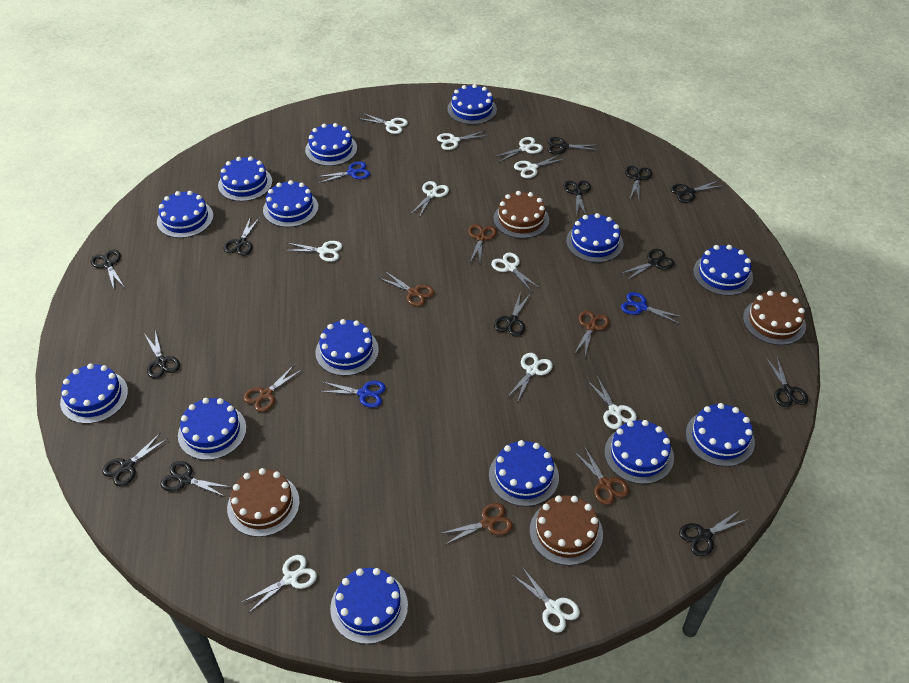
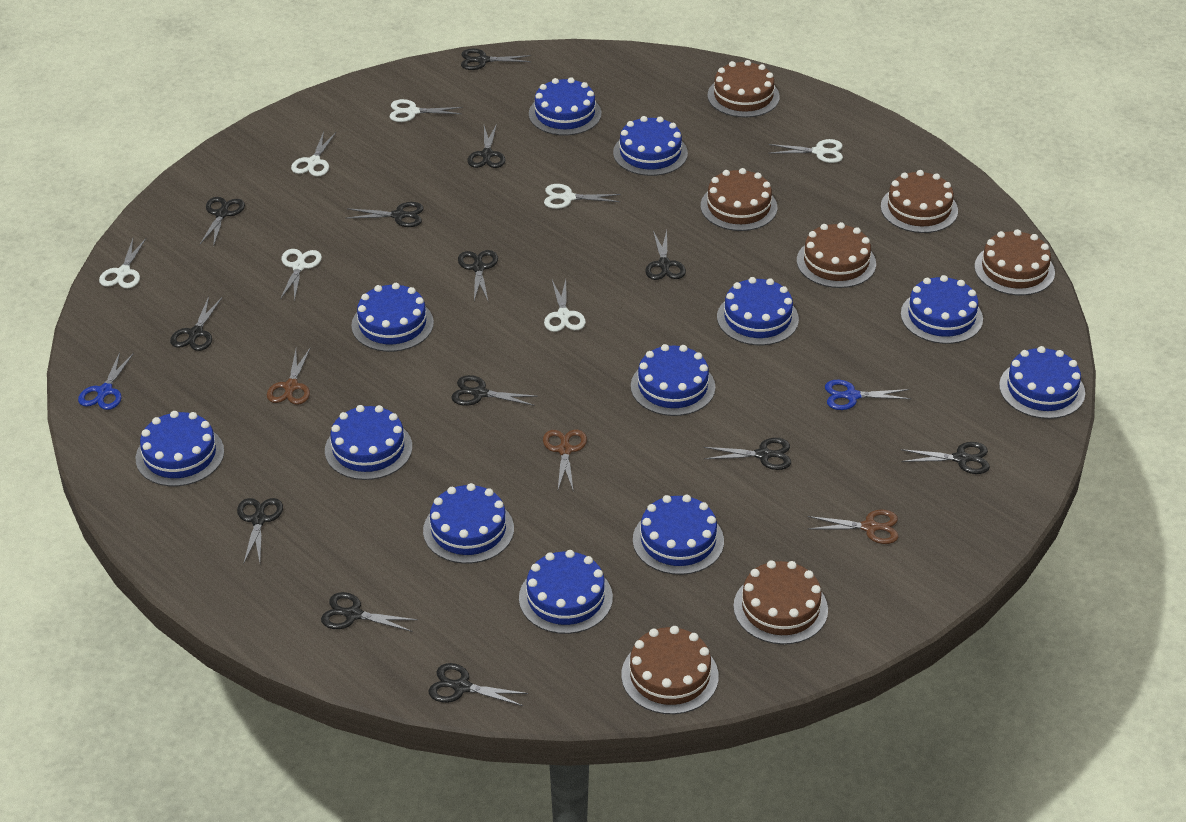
blue cake: [60,364,128,424] [157,191,213,238] [178,398,247,460] [218,156,272,201] [263,180,318,227] [305,123,357,166] [315,319,379,376] [330,568,408,644] [447,84,497,125] [489,440,559,507] [566,213,623,263] [605,420,674,484] [686,403,755,467] [693,245,753,296] = 14 -> [136,411,224,486] [325,405,412,480] [351,283,434,352] [423,483,514,564] [519,550,613,634] [529,77,601,136] [613,116,688,176] [631,344,715,416] [633,495,724,575] [717,277,799,346] [901,275,983,344] [999,346,1085,419] = 12
blue scissors: [316,162,370,183] [319,381,386,408] [621,292,682,324] = 3 -> [78,352,134,410] [825,380,911,410] = 2
brown cake: [227,468,300,537] [494,191,549,238] [530,495,603,566] [743,291,806,345] = 4 -> [621,626,719,714] [701,168,777,231] [707,60,780,118] [733,560,828,644] [797,222,876,288] [881,170,958,233] [974,229,1055,296] = 7
brown scissors: [243,365,302,412] [379,271,434,307] [439,503,513,545] [468,224,497,262] [574,310,610,356] [575,446,629,505] = 6 -> [267,347,311,405] [543,429,587,492] [808,509,899,544] = 3
white scissors: [242,555,317,612] [284,241,342,262] [358,113,408,134] [411,181,449,217] [437,131,489,150] [491,252,540,292] [494,137,543,163] [507,353,553,402] [512,567,580,633] [514,155,565,178] [587,376,637,429] = 11 -> [99,238,146,289] [280,249,322,302] [291,131,336,177] [390,99,463,122] [544,184,621,209] [544,279,586,332] [769,139,843,163] = 7

